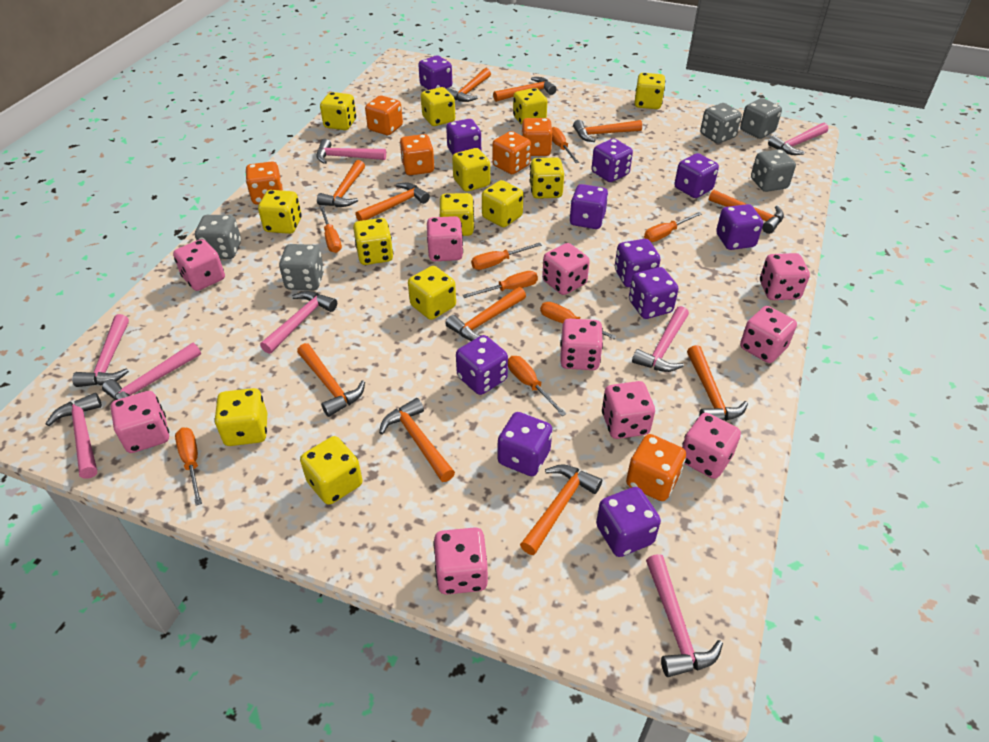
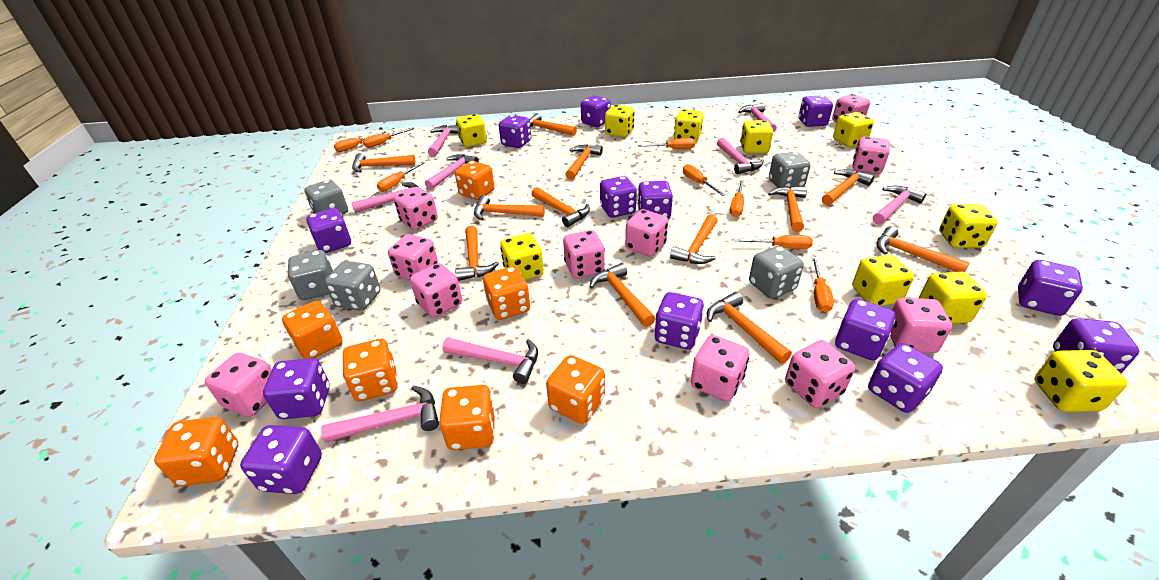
orange dice: [246,161,283,205] [365,95,403,135] [400,134,435,175] [492,131,531,174] [521,118,552,156] [626,434,686,501] = 6 -> [154,417,238,486] [282,301,342,359] [343,339,398,401] [439,385,495,450] [455,161,495,200] [483,266,530,320] [546,355,605,424] = 7
orange hammer: [297,343,365,417] [317,160,365,207] [355,183,430,221] [379,398,455,482] [445,287,526,341] [446,68,491,102] [493,77,556,102] [520,464,602,555] [573,120,642,142] [687,345,748,421] [709,190,784,234] = 11 -> [352,153,415,173] [455,226,499,281] [474,195,545,220] [529,113,577,136] [531,187,590,227] [565,144,603,180] [589,263,656,327] [670,214,718,264] [707,292,792,364] [768,186,807,232] [822,169,874,205] [876,226,970,272] = 12
pink dice: [111,391,169,453] [173,239,225,291] [427,216,463,261] [433,527,488,595] [542,243,590,295] [560,319,603,370] [602,381,655,439] [682,413,741,479] [740,306,797,363] [760,253,810,300] = 10 -> [205,353,272,417] [388,234,438,280] [394,187,438,230] [410,263,462,318] [563,230,605,278] [625,209,668,256] [691,335,749,401] [785,340,855,408] [832,94,870,122] [853,136,890,174] [890,298,952,353] = 11
purple dice: [418,55,452,90] [446,119,481,155] [456,335,508,395] [498,412,552,476] [569,184,608,229] [592,139,633,182] [596,487,661,557] [615,239,660,287] [629,267,678,319] [675,153,719,198] [716,204,763,250] = 11 -> [240,425,322,494] [263,358,330,419] [306,208,351,253] [498,115,531,148] [581,95,611,127] [600,176,637,218] [637,181,673,219] [655,292,704,350] [799,95,833,127] [835,299,895,360] [868,343,943,413] [1018,260,1083,316] [1053,318,1140,373] = 13
yellow dice: [214,388,267,446] [258,190,302,234] [300,436,362,505] [320,92,356,130] [353,218,393,265] [408,266,456,320] [421,87,455,126] [440,193,474,236] [452,148,490,192] [482,180,523,227] [513,88,547,125] [530,157,564,199] [635,73,665,109] = 13 -> [456,114,487,147] [500,233,544,280] [605,105,634,137] [674,109,704,142] [740,120,773,153] [833,112,874,147] [852,255,914,306] [919,272,987,324] [939,204,998,248] [1034,350,1128,412] = 10

